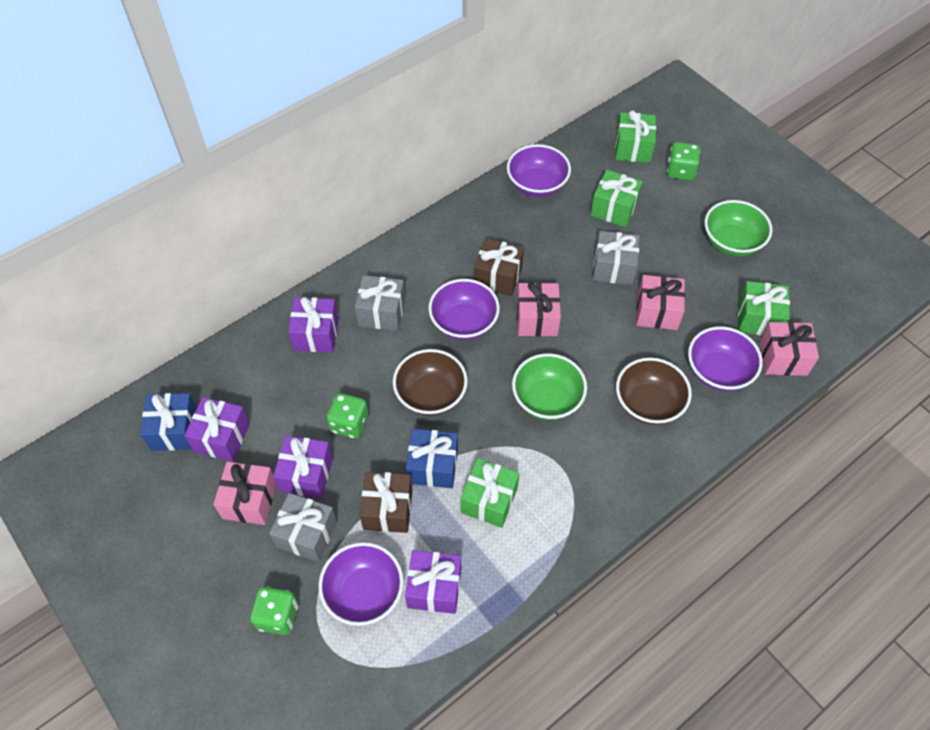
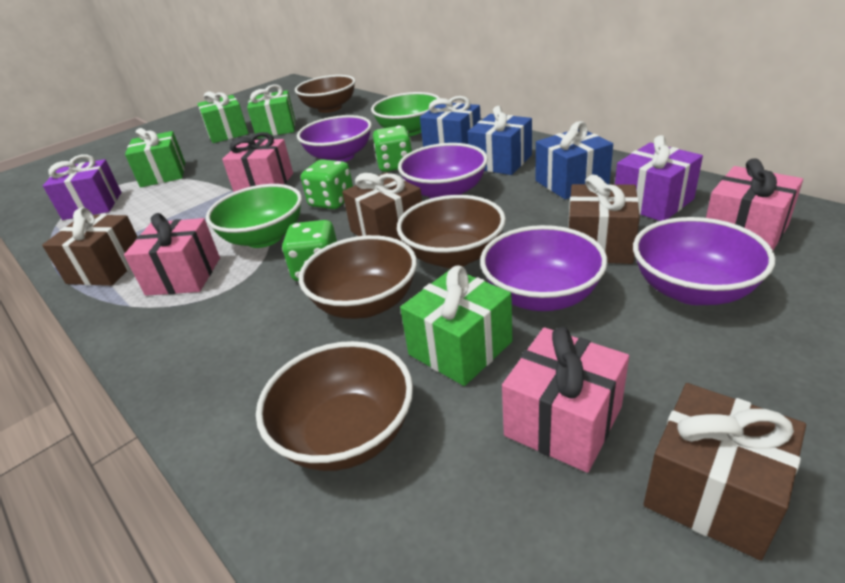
blue gift: [140,393,197,451] [406,429,458,488] = 2 -> [420,96,481,147] [467,106,532,175] [535,121,613,199] = 3
brown bowl: [393,349,468,416] [616,358,692,425] = 2 -> [256,341,413,471] [295,75,355,113] [299,235,417,319] [397,195,506,268] = 4
brown gift: [360,472,412,533] [474,238,524,296] = 2 -> [42,207,137,286] [342,172,422,242] [568,175,640,264] [644,383,806,560] = 4
grey gift: [269,493,337,562] [355,275,405,331] [593,231,640,285] = 3 -> none = 0
purple gift: [184,397,250,462] [273,435,333,499] [288,297,339,352] [405,550,461,614] = 4 -> [43,154,121,220] [615,135,703,221] = 2

